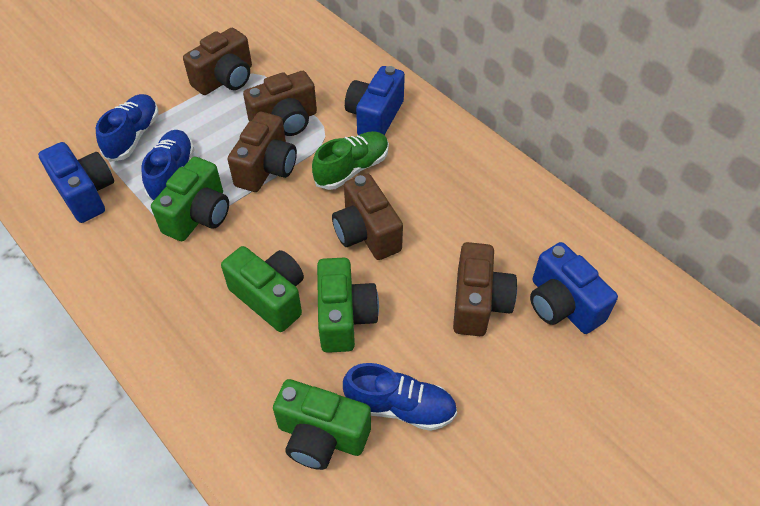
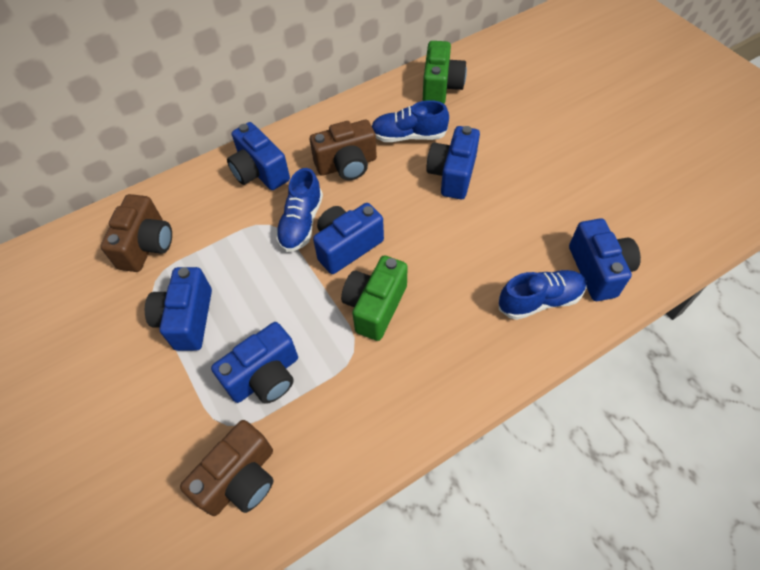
blue camera: [38,142,114,223] [345,66,405,135] [530,242,618,334] = 3 -> [145,267,212,351] [211,322,298,404] [227,122,290,190] [313,203,384,274] [426,126,480,199] [569,218,641,301] = 6
brown camera: [183,28,252,95] [227,112,297,192] [243,71,317,136] [332,174,403,260] [453,242,517,336] = 5 -> [100,194,172,272] [180,420,274,516] [310,120,377,180] = 3
green camera: [151,157,229,241] [221,246,304,332] [273,379,371,470] [317,258,379,353] = 4 -> [341,256,408,341] [423,41,467,104] = 2
green shoe: [312,131,389,190] = 1 -> none = 0

